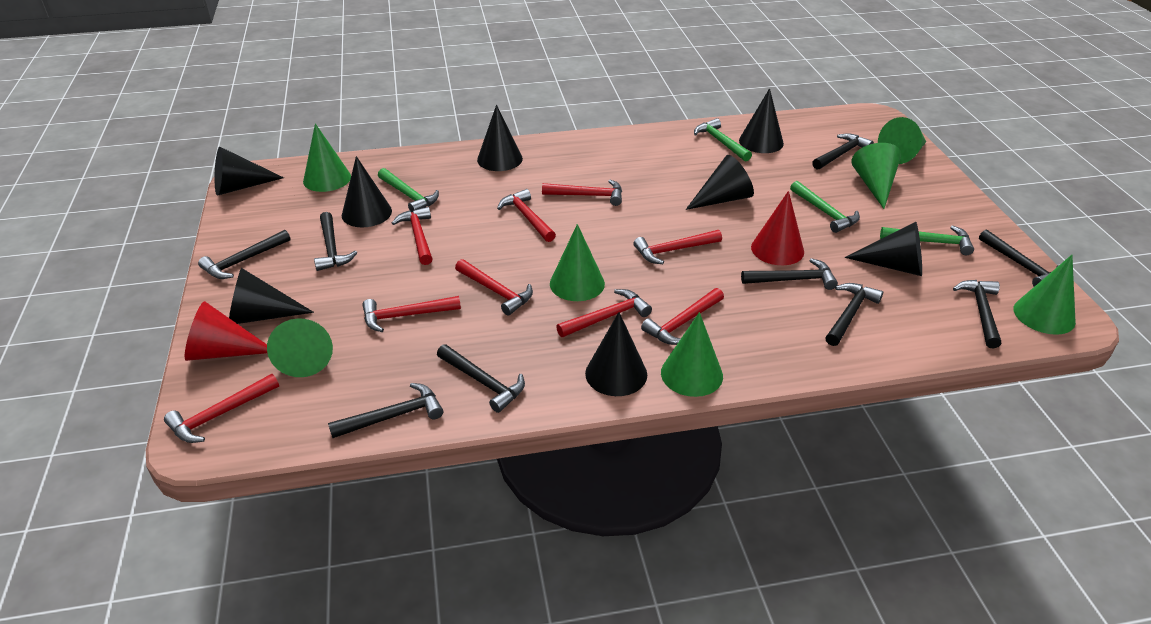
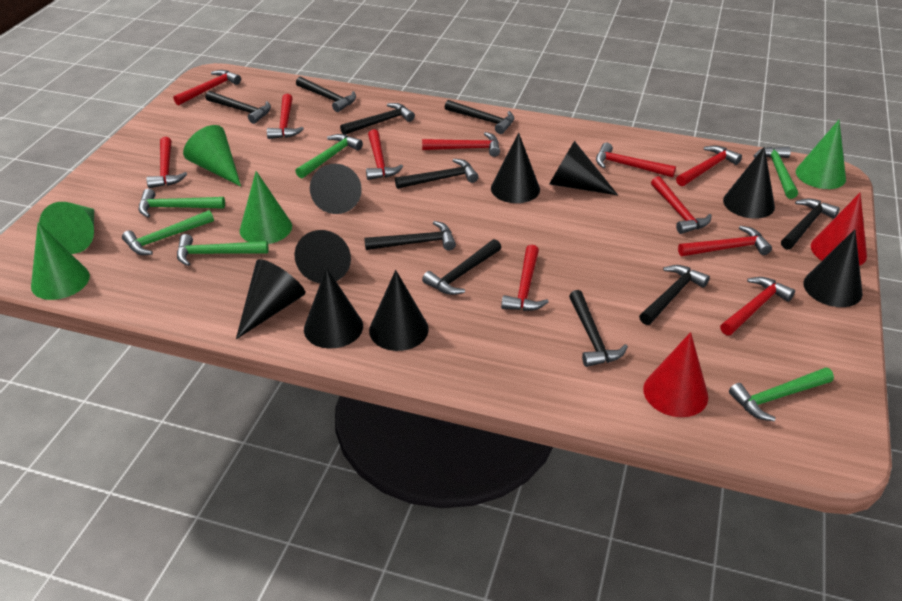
black cone: [215,147,284,196] [229,268,314,324] [342,156,392,227] [477,105,523,171] [585,312,647,396] [686,155,754,210] [739,88,784,153] [845,222,922,276] = 8 -> [236,259,305,339] [294,230,351,283] [304,268,363,349] [310,164,362,214] [369,270,429,351] [491,133,540,203] [549,141,618,195] [723,147,775,219] [803,229,863,307] = 9
black hammer: [198,230,291,279] [314,212,357,271] [328,383,443,438] [437,344,525,413] [741,258,838,290] [812,133,874,170] [825,283,883,346] [953,280,1001,349] [979,229,1059,287] = 9 -> [205,91,271,124] [296,77,356,112] [340,103,415,135] [364,221,456,251] [395,159,479,189] [422,239,501,295] [445,100,514,134] [569,290,628,367] [639,265,710,325] [781,199,840,250] = 10
green cone: [267,318,333,377] [303,123,351,192] [550,224,605,301] [661,312,723,397] [851,143,901,209] [878,117,926,164] [1014,255,1076,335] = 7 -> [31,222,90,300] [39,202,94,254] [183,125,241,187] [240,171,292,244] [796,120,846,189] = 5
green hammer: [378,168,439,213] [694,118,752,161] [790,181,860,233] [880,225,974,255] = 4 -> [122,210,214,255] [139,189,225,218] [177,234,268,266] [295,134,363,179] [729,367,834,421] [753,147,798,199] = 6
red hammer: [164,374,279,443] [362,296,461,332] [392,207,433,265] [455,259,533,315] [497,189,556,242] [542,180,622,206] [556,289,652,337] [633,230,722,264] [641,288,724,345] = 9 -> [146,137,187,188] [173,70,241,105] [267,94,304,139] [366,129,403,180] [422,132,500,157] [501,245,548,311] [596,143,676,177] [651,176,712,234] [676,146,742,186] [678,226,772,256] [720,277,795,336] = 11

